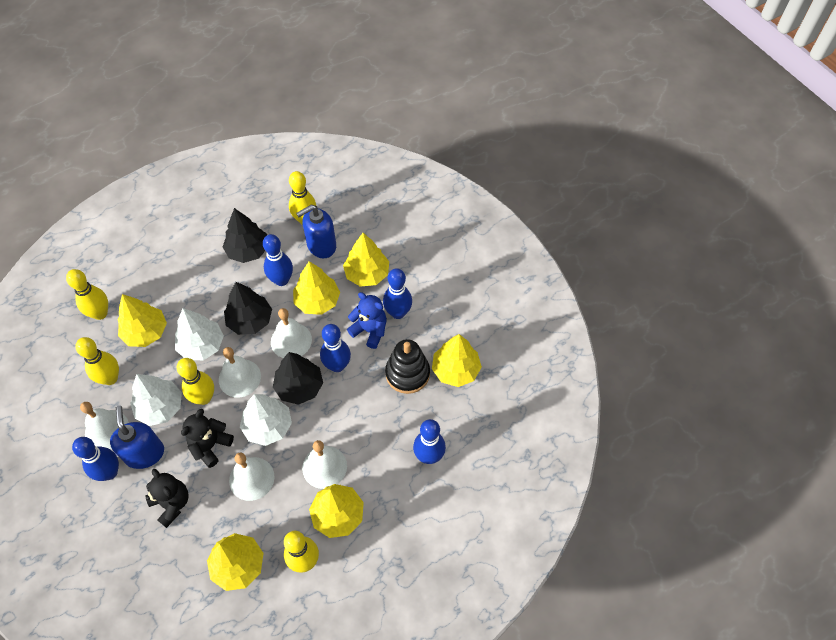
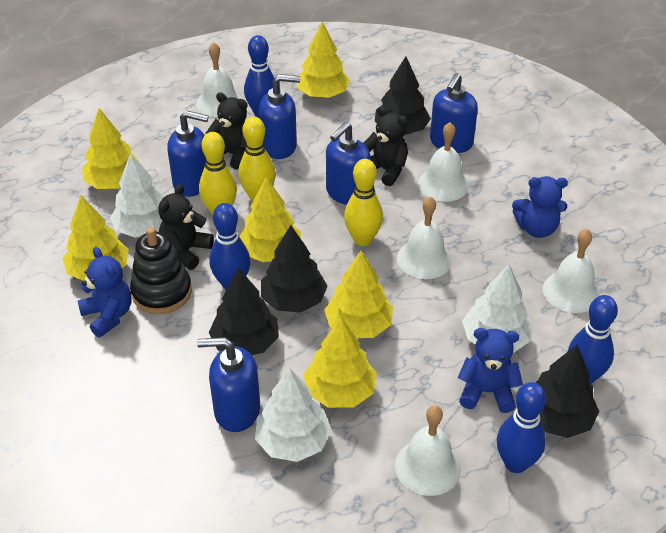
black teddy bear: [146,469,189,528] [181,409,234,468] = 2 -> [158,184,214,270] [205,92,248,170] [363,106,408,186] = 3
black tree: [223,208,267,263] [224,282,272,335] [273,352,323,405] = 3 -> [209,267,279,355] [261,225,328,313] [375,56,431,135] [535,344,599,438] = 4
blue bowling pin: [72,437,119,481] [263,234,293,286] [320,324,351,372] [383,268,412,319] [413,419,446,464] = 5 -> [209,203,250,290] [244,35,274,118] [497,382,546,473] [568,295,618,384] = 4
blue soap dispenser: [110,406,164,469] [296,205,336,258] = 2 -> [167,110,209,197] [197,337,260,432] [259,74,300,159] [326,122,371,205] [430,73,478,153] = 5
blue teddy bear: [347,292,387,349] = 1 -> [78,247,132,338] [458,328,523,413] [512,176,568,238] = 3
yellow bowling pin: [66,269,108,320] [75,337,119,385] [177,358,214,405] [284,531,319,573] [289,171,316,225] = 5 -> [199,132,237,215] [238,117,276,201] [344,159,383,246] = 3

